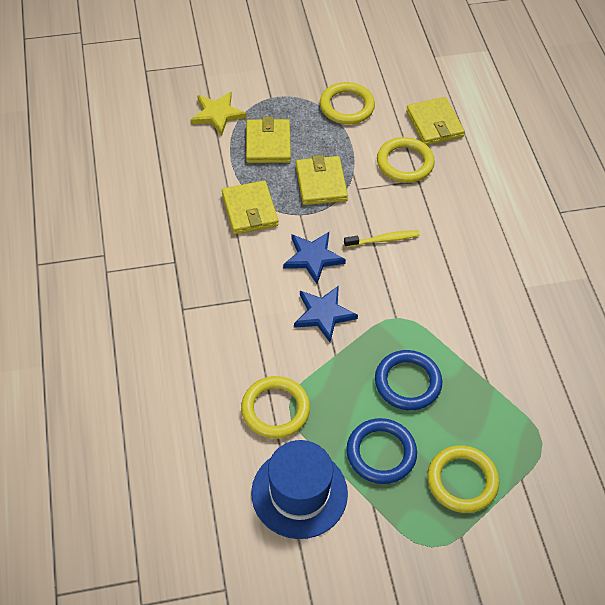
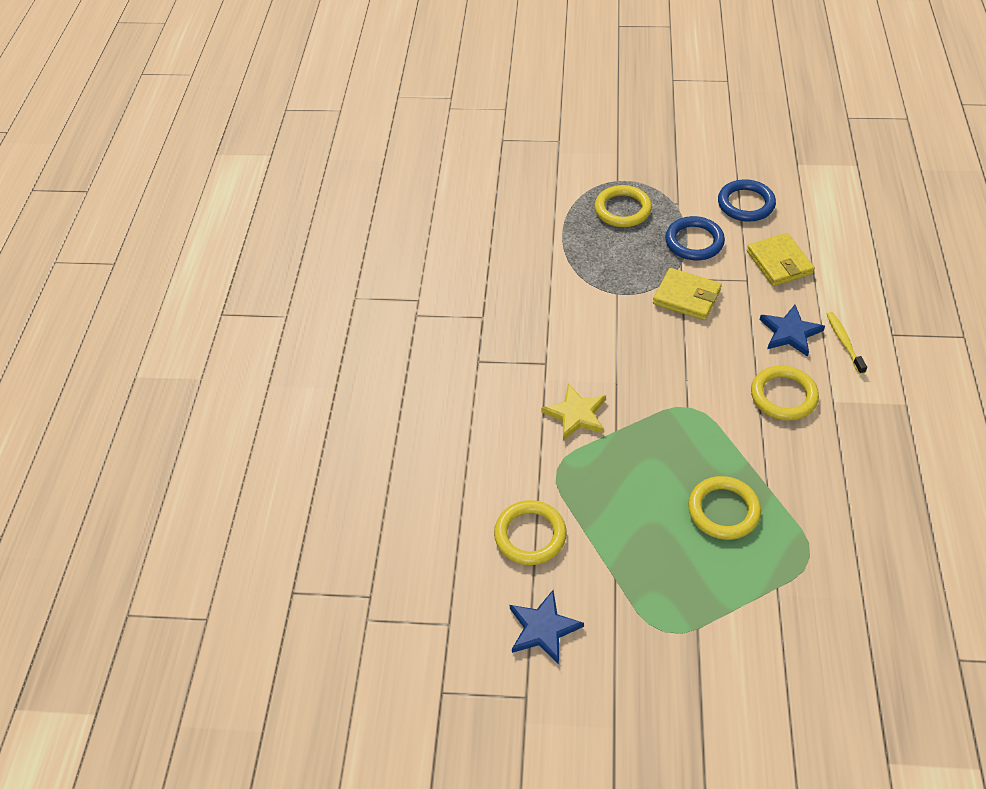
blue hat: [251,440,348,539] = 1 -> none = 0
yellow wallet: [222,181,279,234] [246,117,291,163] [296,155,348,205] [406,97,465,145] = 4 -> [653,268,722,320] [747,233,815,286] = 2

